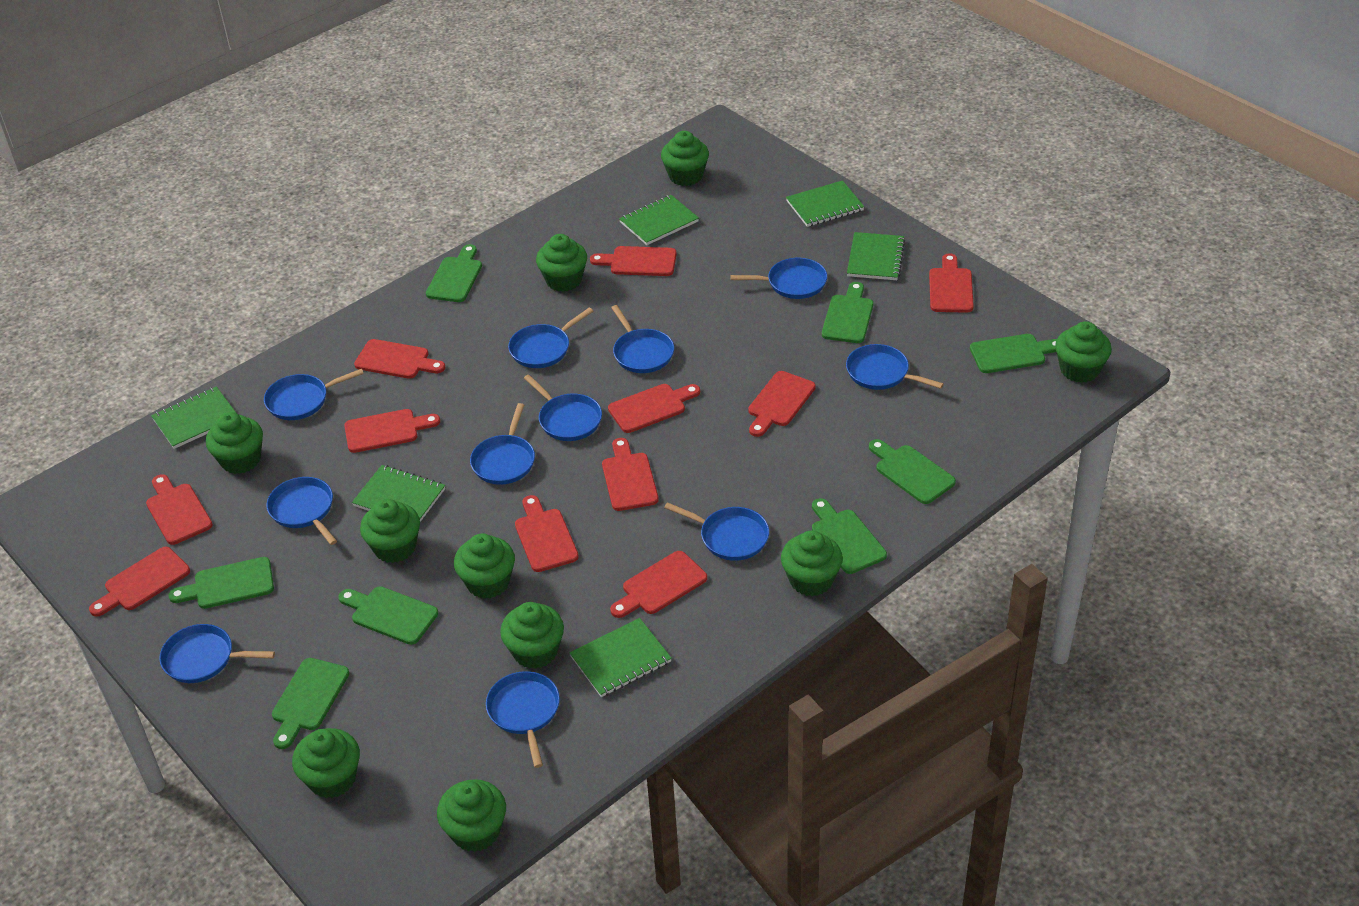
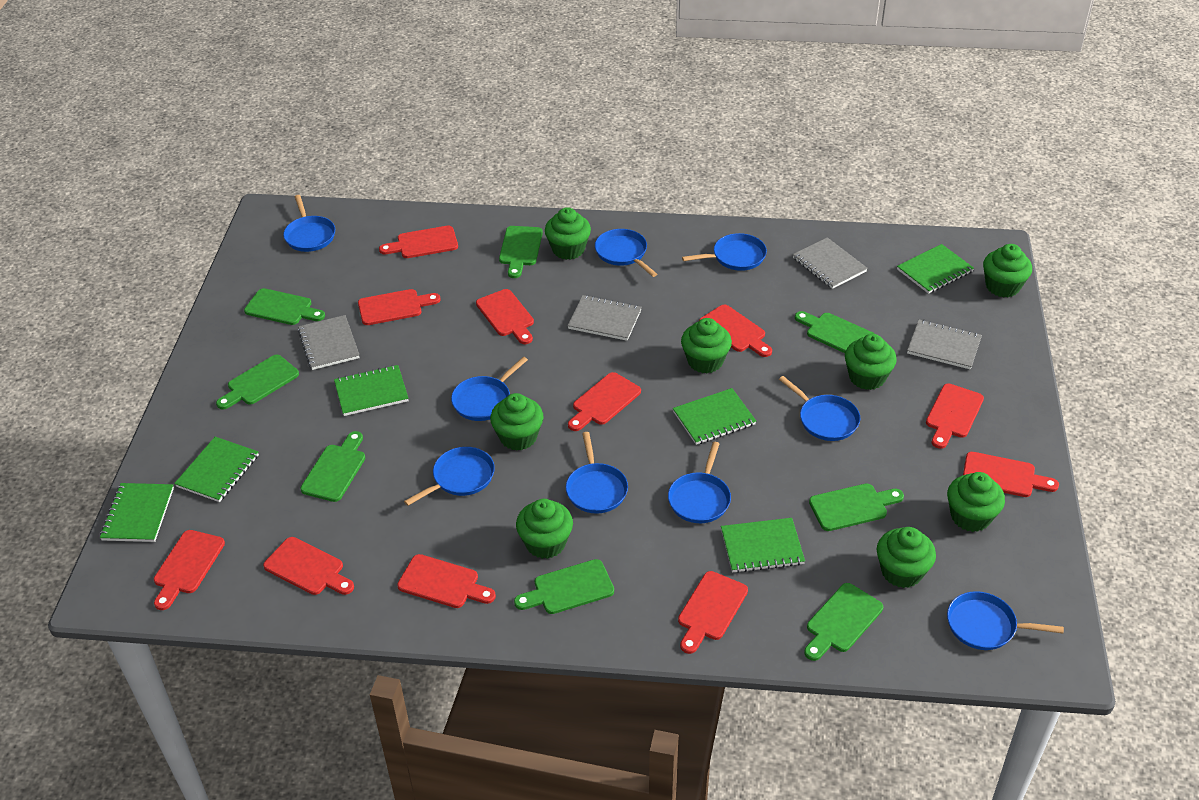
blue pan: [159,624,275,683] [264,369,364,420] [267,477,337,545] [470,403,535,485] [486,671,560,768] [508,307,593,368] [524,375,602,441] [611,305,674,373] [664,502,769,561] [730,258,827,299] [846,344,944,390] = 11 -> [283,195,335,252] [404,447,495,506] [451,357,528,421] [566,432,628,514] [595,229,657,277] [668,442,731,523] [682,233,767,271] [779,376,860,441] [947,591,1064,650] = 9
green cupcake: [206,412,263,474] [292,728,360,798] [360,499,420,563] [437,779,506,852] [454,533,515,599] [500,602,564,669] [536,234,587,292] [661,131,709,186] [781,530,843,596] [1055,321,1112,383] = 10 -> [490,393,544,451] [516,499,573,559] [545,207,591,260] [681,318,732,373] [845,334,897,390] [877,527,936,588] [947,472,1005,532] [983,244,1032,297] = 8
grey notebook: none = 0 -> [298,315,360,370] [567,295,642,341] [793,237,868,289] [907,320,982,370] = 4

